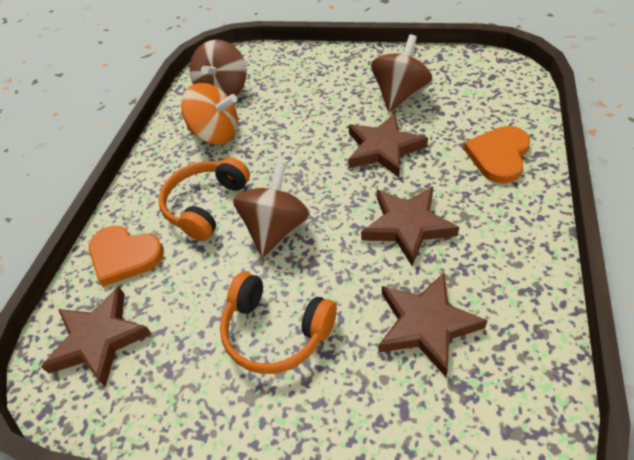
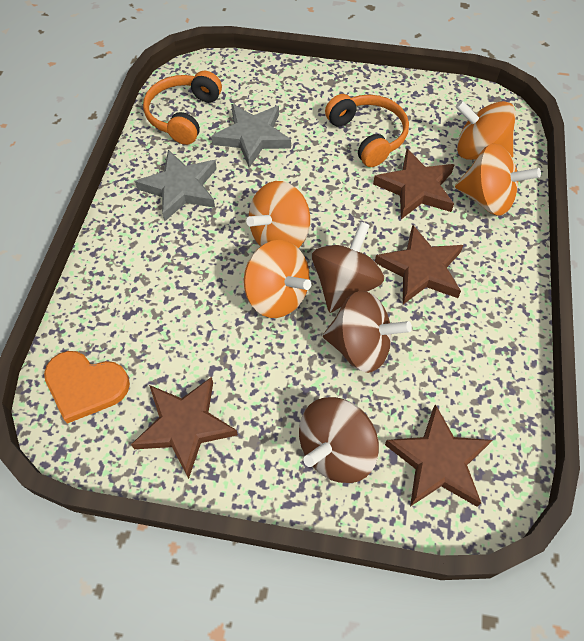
grey star: none = 0 -> [135,150,217,221] [211,104,291,168] = 2
orange heart: [89,226,164,287] [463,126,530,184] = 2 -> [44,351,130,424] = 1
orange spinning top: [181,83,238,145] = 1 -> [244,240,311,318] [246,181,310,248] [455,100,516,160] [455,143,541,216] = 4

